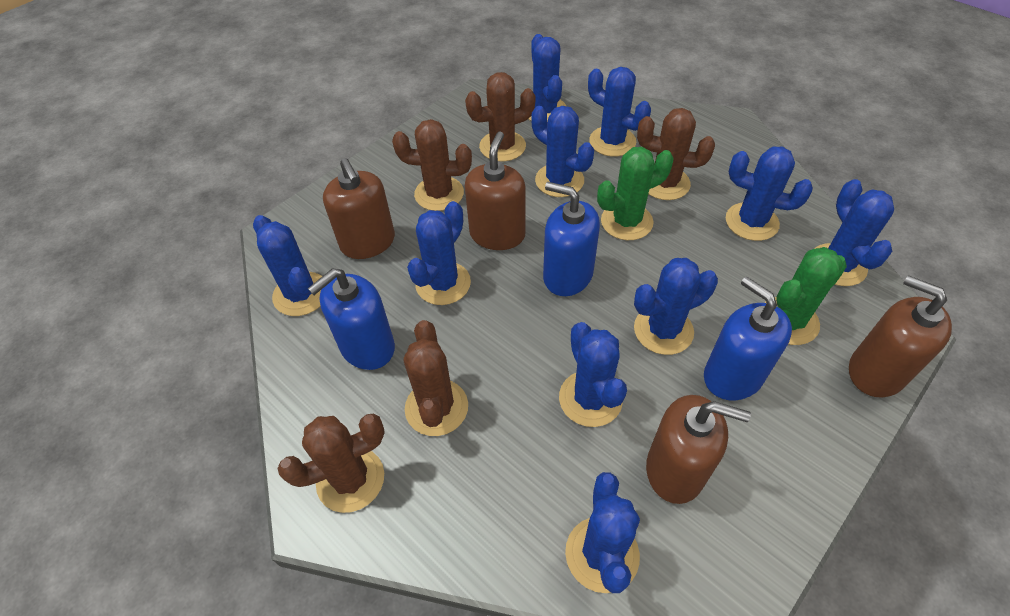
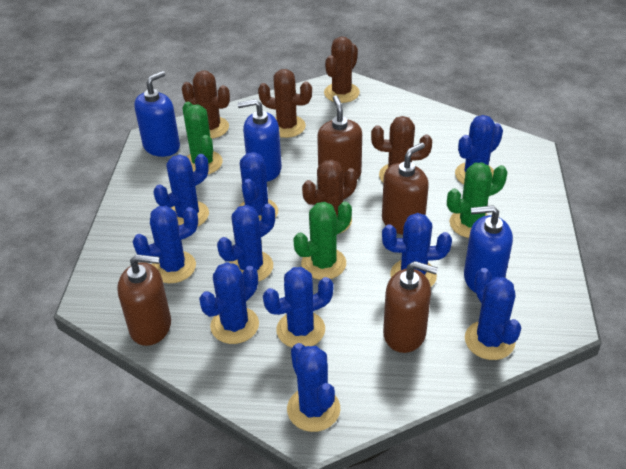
green cactus: [597,147,673,240] [764,247,847,345] = 2 -> [182,102,223,174] [294,201,352,280] [447,162,507,238] = 3

